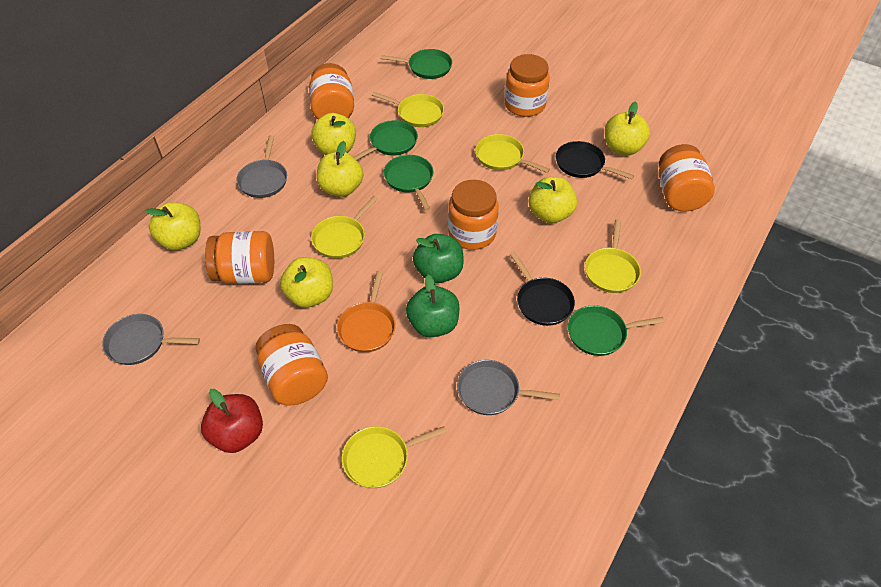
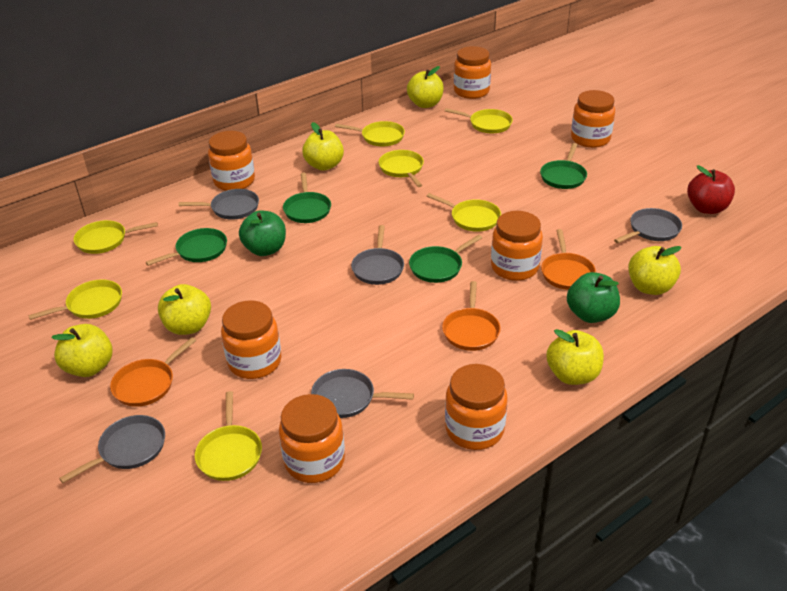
black pan: [510,252,575,326] [556,141,634,179] = 2 -> none = 0
grey pan: [102,314,200,365] [237,135,287,198] [457,360,560,415] = 3 -> [59,415,165,483] [179,189,259,220] [311,369,414,418] [351,225,404,285] [614,208,682,243] = 5
orange jar: [205,231,274,284] [256,324,328,405] [309,63,354,119] [448,180,499,250] [505,54,550,117] [659,144,715,211] = 6 -> [208,131,255,191] [221,300,282,379] [279,394,345,483] [445,364,508,450] [454,46,491,99] [491,211,543,281] [571,90,615,148] = 7
orange pan: [337,271,396,352] = 1 -> [110,337,196,407] [442,281,501,351] [541,229,596,290] = 3
yellow pan: [311,196,378,259] [342,426,447,488] [372,92,444,127] [475,134,550,173] [585,220,641,293] = 5 -> [28,279,122,320] [74,220,158,254] [195,391,262,481] [335,121,405,146] [379,150,424,187] [427,193,501,232] [445,108,513,134] = 7

